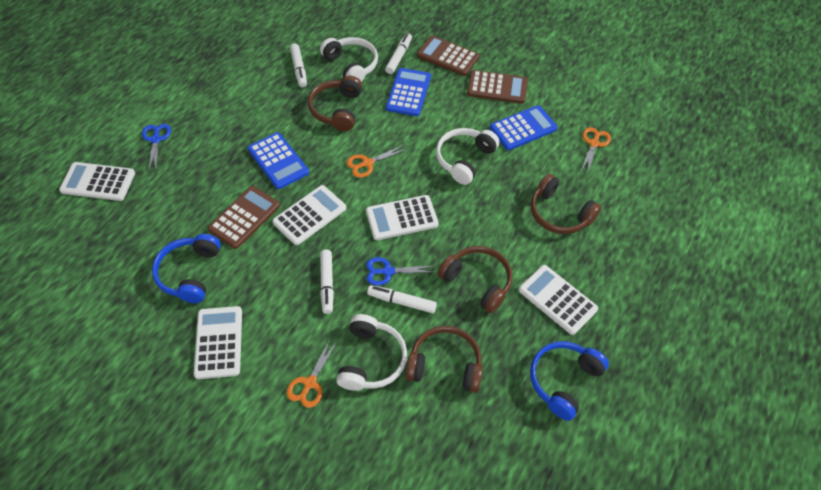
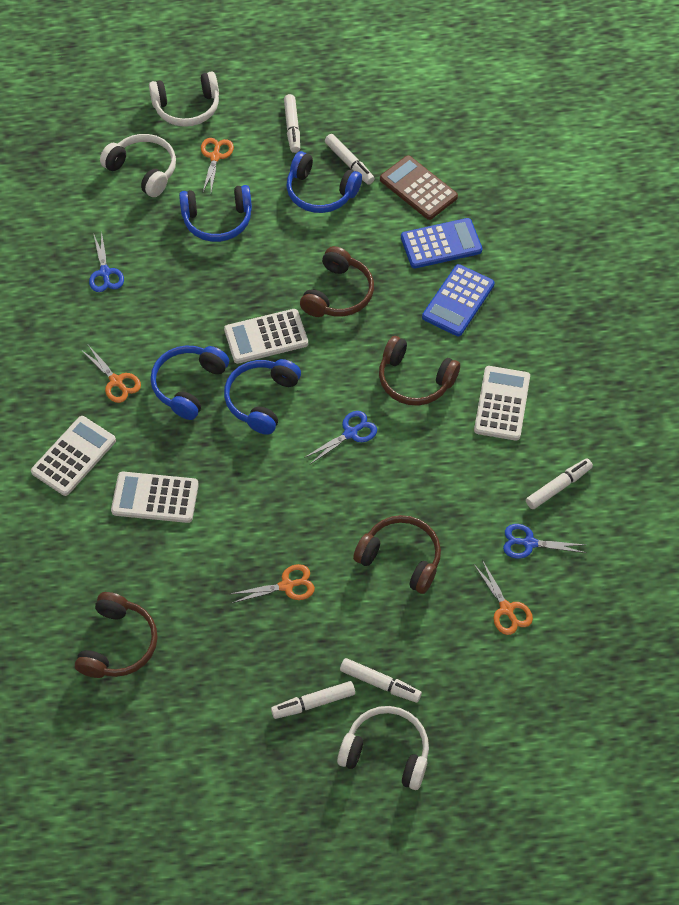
blue calculator: [248,132,309,189] [386,68,431,116] [490,105,558,150] = 3 -> [401,218,483,268] [422,264,495,336] = 2
blue headphones: [152,234,221,303] [530,341,609,421] = 2 -> [151,346,229,420] [179,185,252,242] [224,359,301,435] [286,151,362,213] = 4
blue scissors: [142,124,171,172] [366,257,433,286] = 2 -> [89,231,124,292] [304,411,377,465] [503,524,586,559] = 3
brown calculator: [208,186,280,249] [417,35,479,76] [467,70,528,104] = 3 -> [380,155,458,220] = 1
orange scissors: [287,338,338,408] [346,145,407,178] [581,127,611,174] = 3 -> [81,345,141,403] [201,138,234,192] [231,564,315,603] [474,560,533,635] = 4
white calculator: [59,162,135,201] [194,306,242,379] [273,185,346,245] [366,195,439,240] [519,265,598,335] = 5 -> [31,416,116,496] [111,472,199,523] [224,309,308,364] [474,366,530,441] = 4
white marker: [290,43,307,87] [320,250,334,314] [367,285,437,313] [385,33,412,74] = 4 -> [271,681,355,719] [284,94,300,153] [325,134,375,185] [340,658,422,703] [526,459,593,509] = 5

